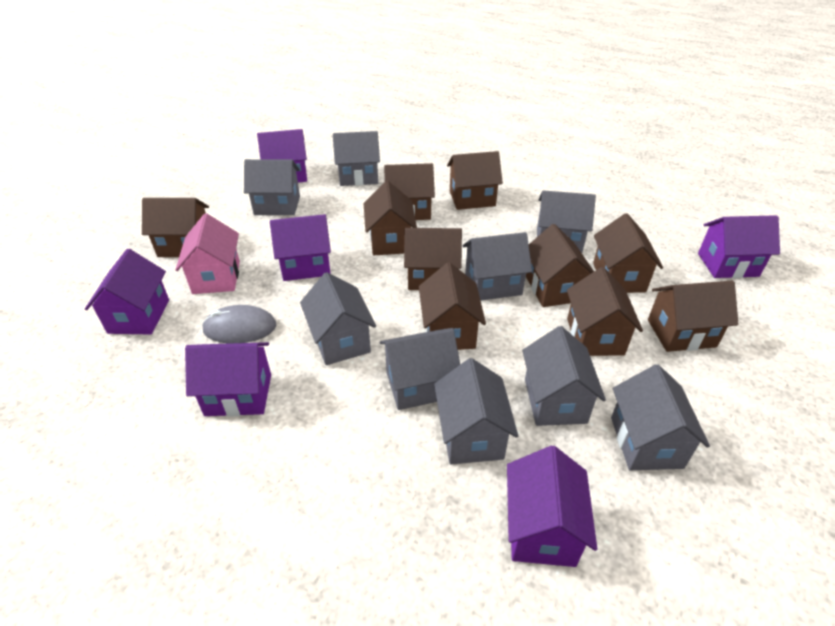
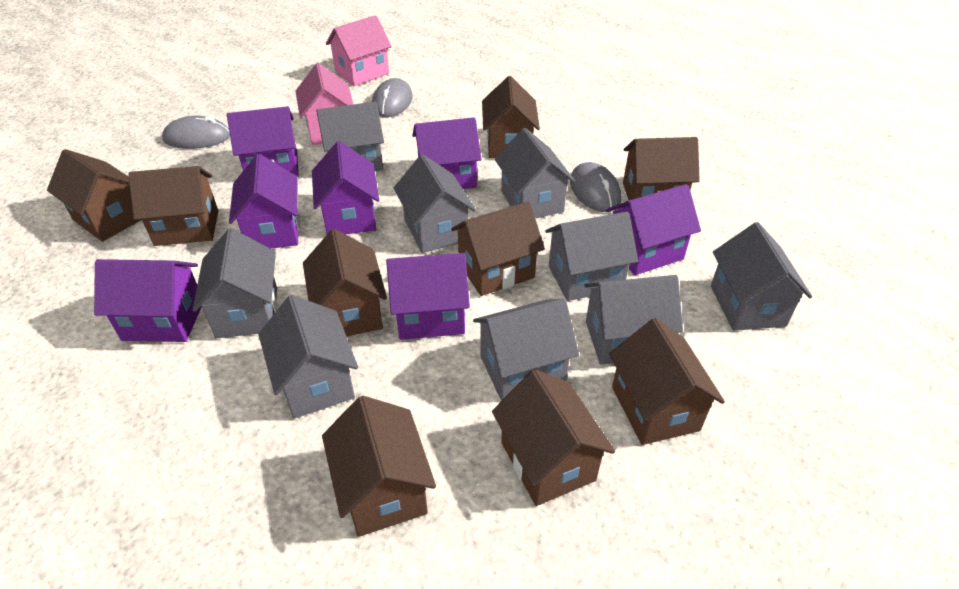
brown house: [142,198,209,257] [364,181,417,255] [384,163,435,220] [404,228,462,290] [419,262,486,350] [447,151,503,210] [526,224,594,307] [567,267,643,356] [593,213,663,293] [648,281,738,352] = 10 -> [47,149,142,242] [128,166,218,246] [303,229,387,337] [322,396,436,537] [451,201,545,296] [482,76,540,158] [492,369,615,506] [609,318,725,445] [623,137,700,200] = 9
grey mouse: [202,305,276,344] = 1 -> [162,116,230,149] [372,78,413,117] [570,162,621,212] = 3
pink house: [175,213,240,294] = 1 -> [296,63,353,145] [326,15,392,86] = 2
purple house: [85,249,169,335] [185,342,271,417] [257,129,307,183] [270,214,331,281] [507,445,597,567] [698,215,780,278] = 6 -> [94,259,202,342] [227,106,299,176] [229,154,299,249] [312,141,379,234] [386,253,470,340] [412,117,481,189] [606,184,701,275] = 7

